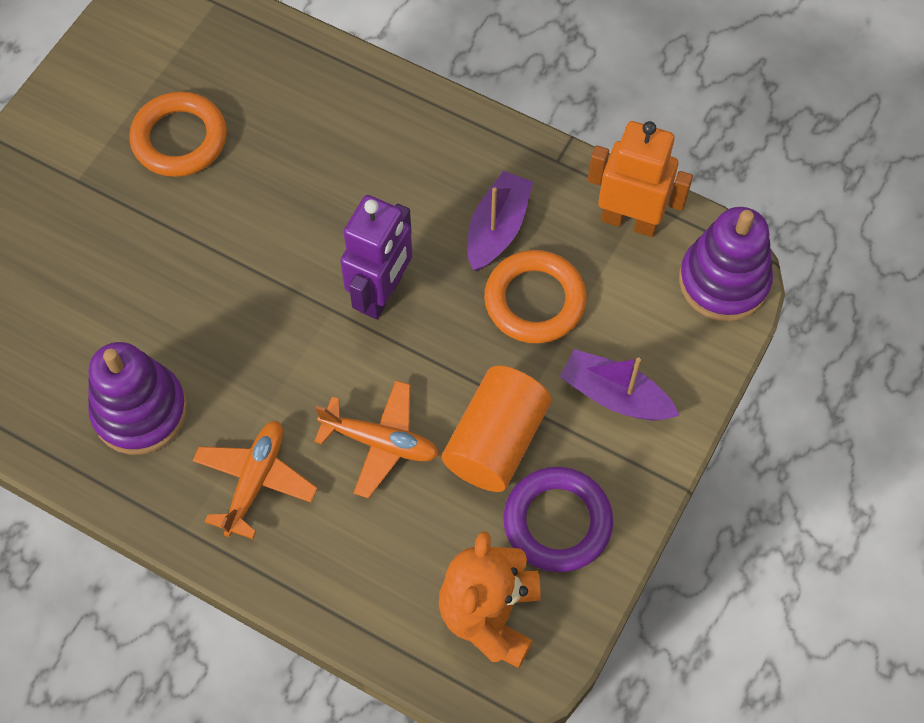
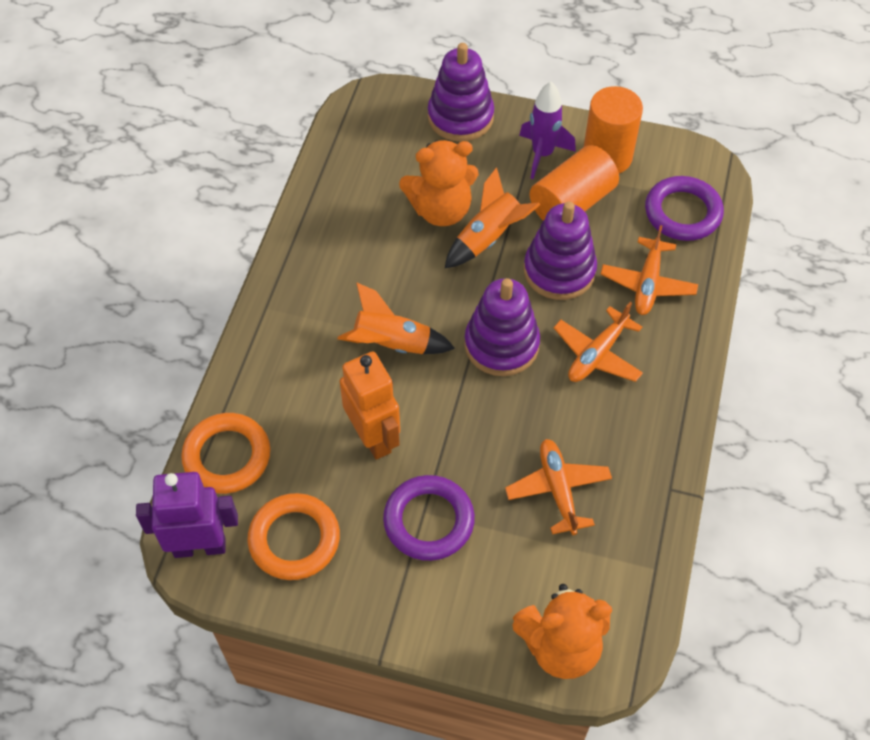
orange cylinder: [442,366,551,492] = 1 -> [529,145,619,221] [584,86,643,173] = 2
orange plane: [192,421,317,539] [314,380,439,498] = 2 -> [505,439,612,535] [554,302,643,382] [600,225,698,315] = 3
orange rocket: none = 0 -> [337,283,455,354] [445,167,540,268] = 2
orange teddy bear: [439,531,541,668] = 1 -> [399,140,479,226] [512,584,612,679] = 2
purple boat: [467,171,533,271] [559,349,679,421] = 2 -> none = 0
purple ring: [503,467,613,572] = 1 -> [383,475,475,561] [645,176,724,241] = 2
purple rocket: none = 0 -> [519,82,576,179] = 1
purple stacking toy: [88,342,187,455] [679,207,773,321] = 2 -> [428,43,494,142] [464,278,540,376] [524,201,597,300] = 3

